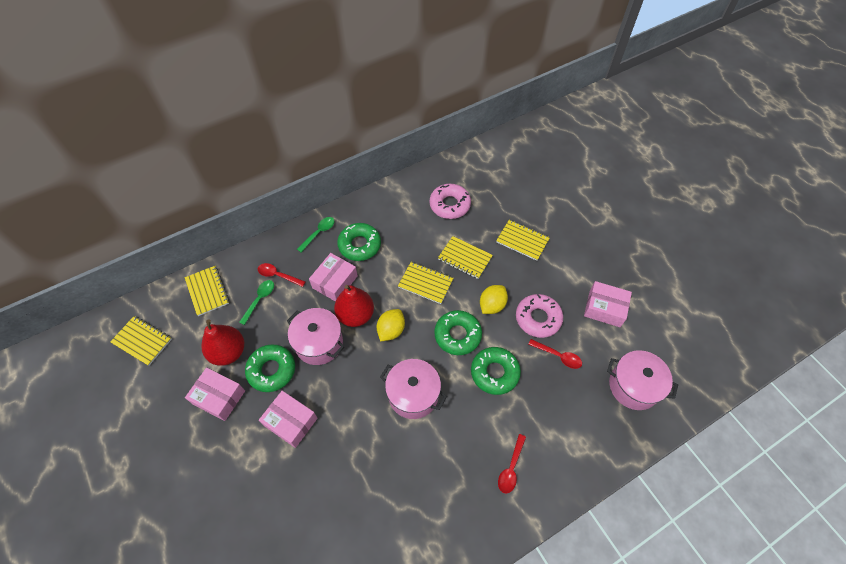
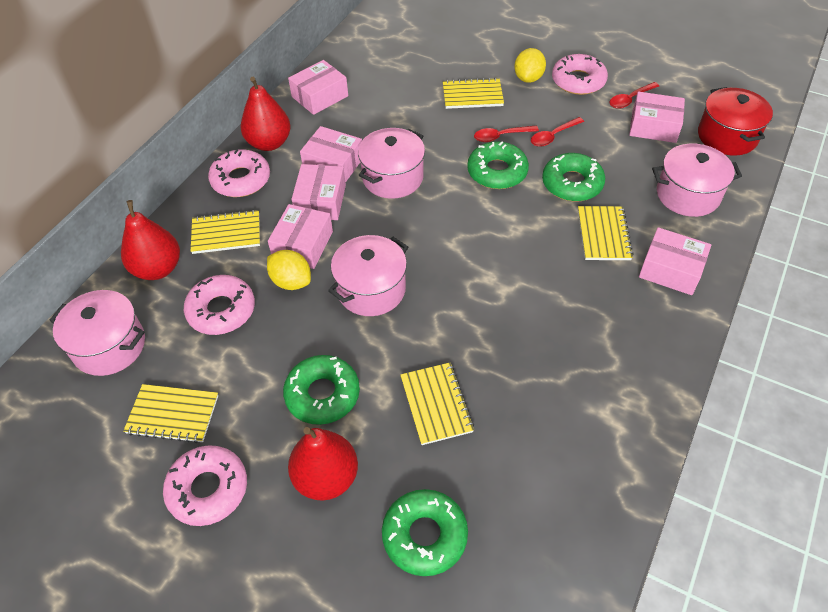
green spoon: [239,280,274,325] [297,217,335,253] = 2 -> none = 0
pink box: [185,368,245,421] [259,391,317,448] [309,253,358,302] [584,281,632,327] = 4 -> [268,204,333,269] [288,60,348,115] [292,164,346,220] [300,126,362,183] [629,92,685,143] [639,227,711,295] = 6
pink donut: [430,184,471,219] [516,294,563,338] = 2 -> [163,445,247,526] [184,275,255,335] [208,149,270,197] [552,54,608,95] = 4
pink pot: [287,308,344,365] [380,359,447,419] [607,350,678,410] = 3 -> [49,290,145,376] [328,235,408,316] [358,128,425,199] [652,144,742,217] = 4
red pear: [201,319,244,366] [334,285,374,327] = 2 -> [121,200,180,280] [241,77,291,151] [288,427,358,501] = 3
red pot: none = 0 -> [698,87,773,156] = 1

